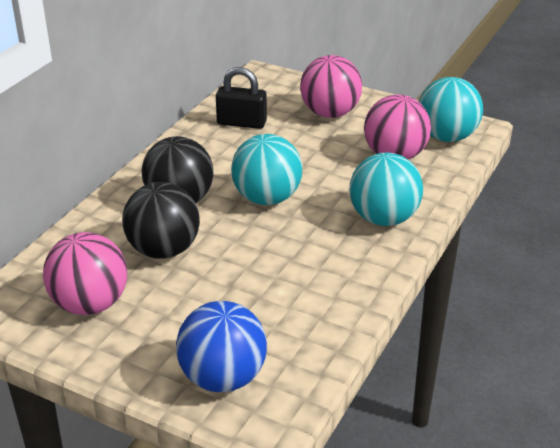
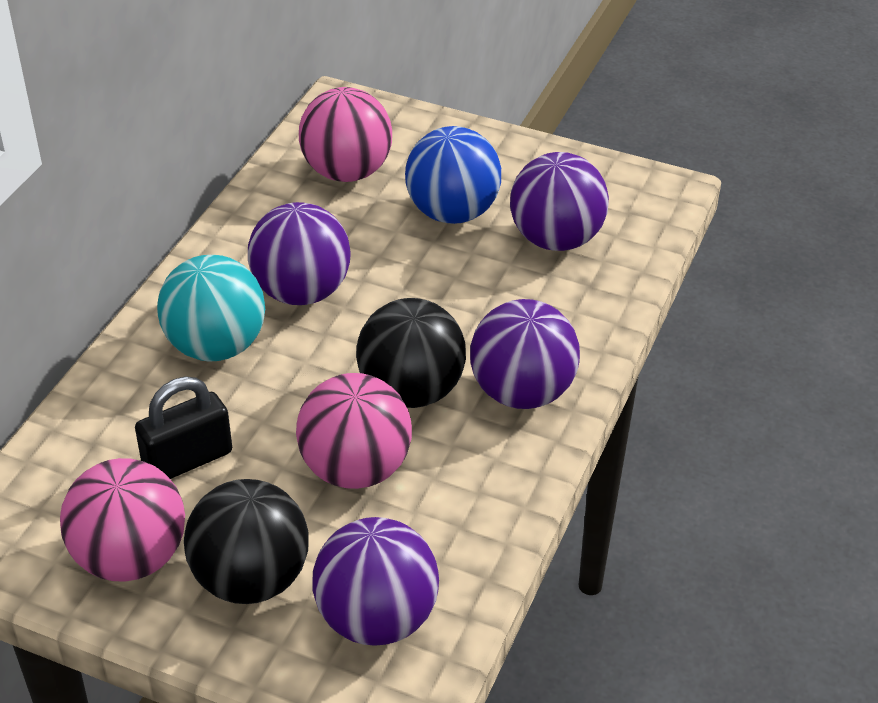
purple ball: none = 0 -> [248,202,351,305] [313,517,439,646] [470,299,580,409] [510,152,609,251] = 4
turquoise ball: [231,134,302,205] [349,152,423,226] [419,77,483,142] = 3 -> [157,255,265,362] = 1

